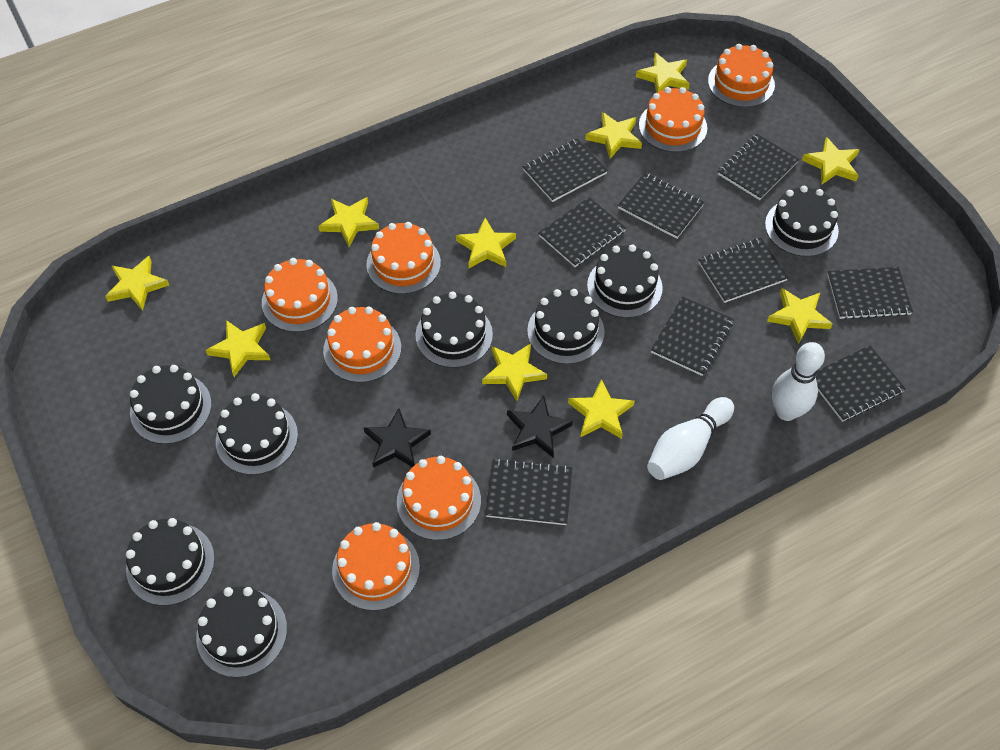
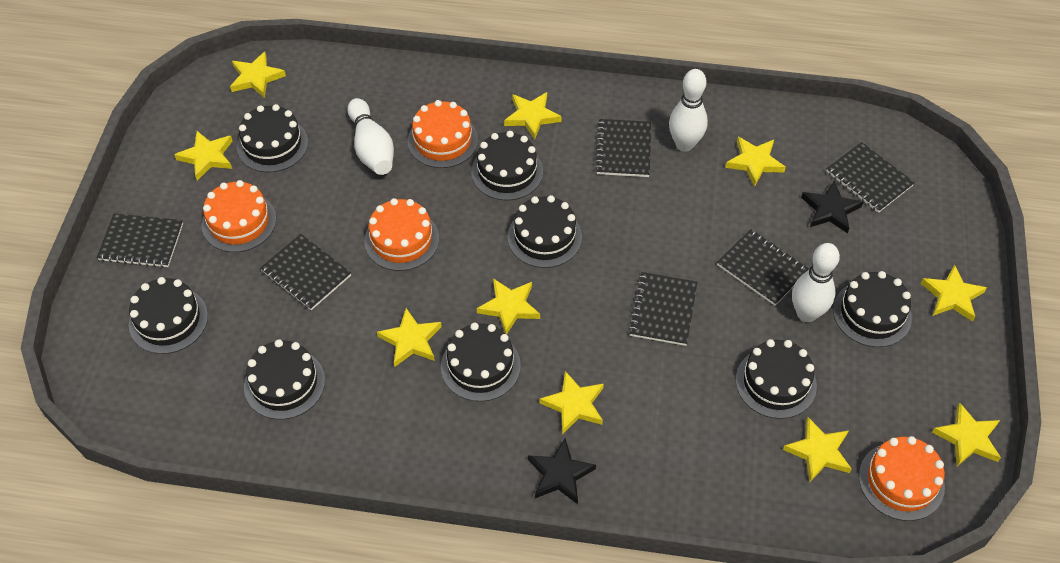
black notebook: [485,458,572,525] [523,139,608,202] [539,197,626,267] [618,172,704,239] [651,296,734,376] [698,238,788,303] [718,134,799,200] [816,345,906,422] [827,267,913,320] = 9 -> [97,213,183,268] [260,234,351,310] [595,119,651,177] [628,272,697,346] [717,229,809,306] [826,142,915,213] = 6
orange cake: [262,258,338,332] [323,307,401,383] [332,522,420,611] [366,222,441,294] [397,456,481,540] [639,87,707,152] [708,44,775,107] = 7 -> [202,180,276,252] [364,198,439,271] [408,100,478,168] [859,436,945,521] = 4
white bowling pin: [647,397,734,480] [772,342,825,421] = 2 -> [347,98,394,175] [669,69,708,152] [792,243,840,322] = 3

